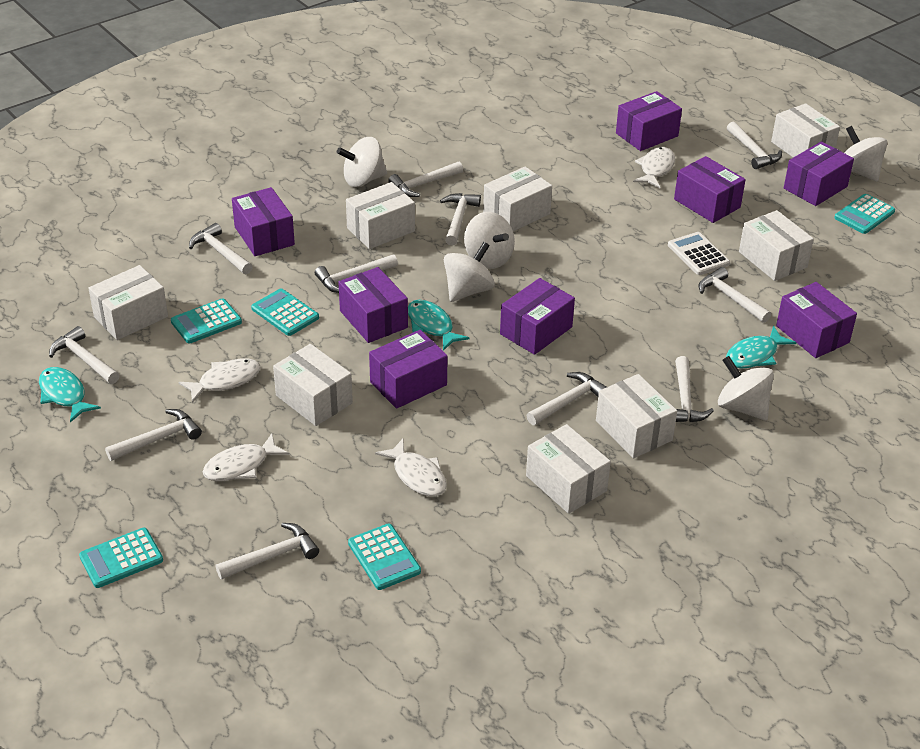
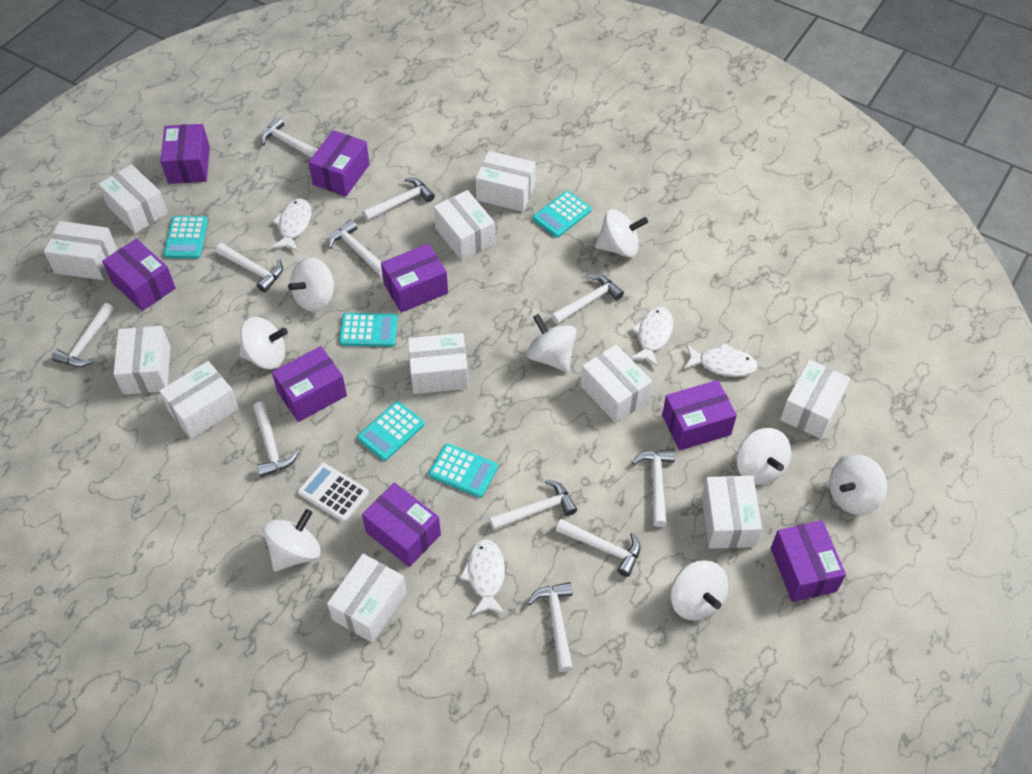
turquoise fish: [39,367,101,423] [408,300,469,351] [726,326,797,369] = 3 -> none = 0
white box: [88,265,168,340] [273,344,353,426] [346,182,415,249] [483,167,552,231] [526,424,611,514] [596,374,677,458] [739,210,814,281] [771,103,840,157] = 8 -> [44,221,118,280] [98,164,168,233] [113,326,170,395] [159,361,239,439] [327,554,407,643] [408,333,469,394] [434,190,495,261] [476,151,536,212] [581,344,652,423] [702,476,762,549] [780,360,850,439] = 11
white spinning top: [337,137,387,187] [444,242,495,302] [464,212,515,269] [718,356,774,420] [844,126,887,182] = 5 -> [239,317,288,369] [263,509,321,572] [288,257,334,312] [527,314,577,372] [595,209,648,257] [670,560,728,621] [736,428,791,485] [829,454,887,515] = 8

